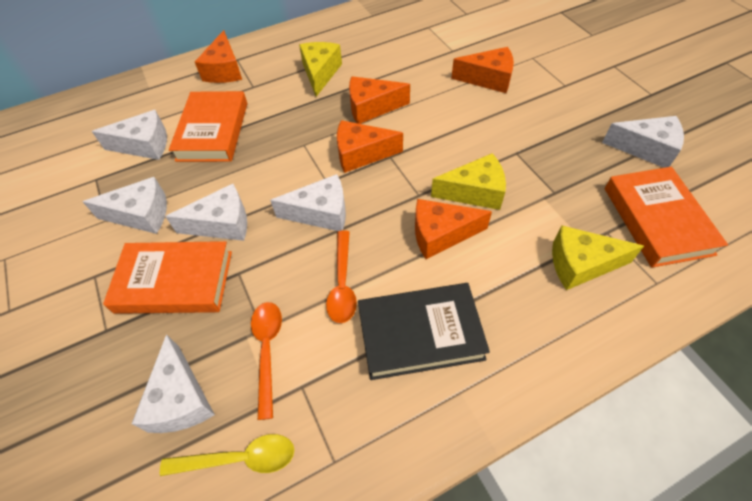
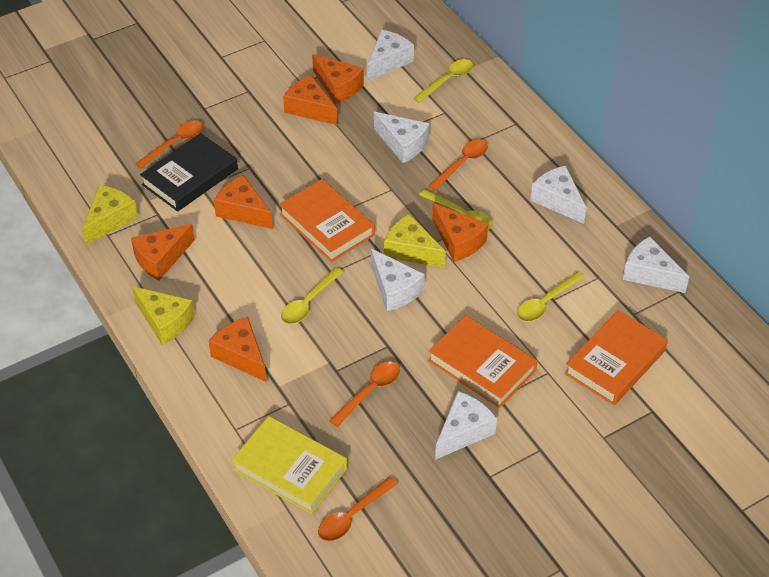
orange cheese: [195,30,242,83] [337,120,403,173] [349,76,410,124] [415,199,492,259] [451,47,514,93] = 5 -> [131,224,195,280] [209,317,267,382] [214,175,273,229] [283,75,337,125] [312,54,364,105] [432,203,488,262] = 6
orange spoon: [251,302,282,420] [326,230,357,323] = 2 -> [135,121,203,169] [318,476,398,541] [329,362,400,427] [429,139,488,191] = 4
yellow book: none = 0 -> [231,416,347,514] = 1
yellow spoon: [160,434,294,476] = 1 -> [281,267,343,324] [413,59,473,103] [419,189,492,229] [517,272,584,322] = 4

